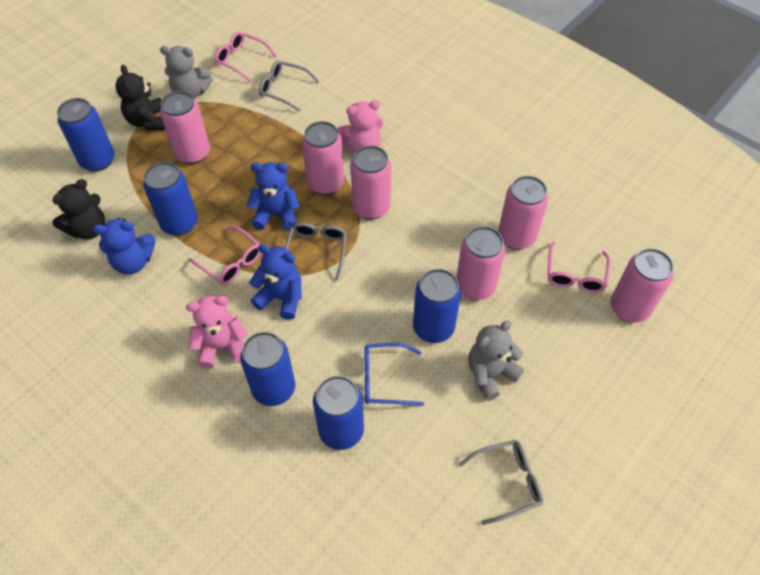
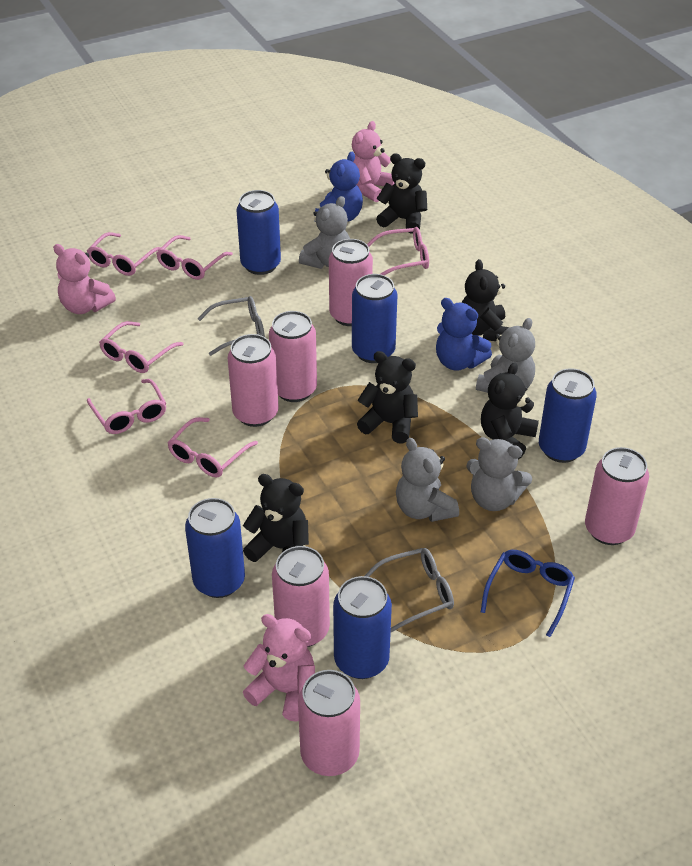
black teddy bear: [52,179,105,239] [116,65,166,130] = 2 -> [243,474,309,562] [357,351,418,444] [376,153,427,234] [462,259,509,341] [481,362,539,460] = 5
blue teddy bear: [93,218,156,274] [247,162,300,231] [249,244,302,320] = 3 -> [314,152,363,222] [436,298,492,371] = 2
grey glasses: [259,60,320,112] [285,222,347,281] [459,440,543,525] = 3 -> [197,296,265,356] [365,548,454,632] = 2
grey teddy bear: [160,46,213,99] [468,320,524,401] = 2 -> [299,196,350,269] [396,438,459,522] [467,437,532,511] [476,318,535,393] = 4
pink glasses: [188,226,261,285] [215,31,277,82] [548,241,611,293] = 3 -> [87,232,162,276] [87,379,167,434] [99,321,184,373] [156,235,233,280] [167,417,258,477] [367,227,429,275] = 6
pink teddy bear: [186,296,248,369] [337,100,384,153] = 2 -> [53,244,116,314] [243,614,315,722] [352,121,394,202] = 3

